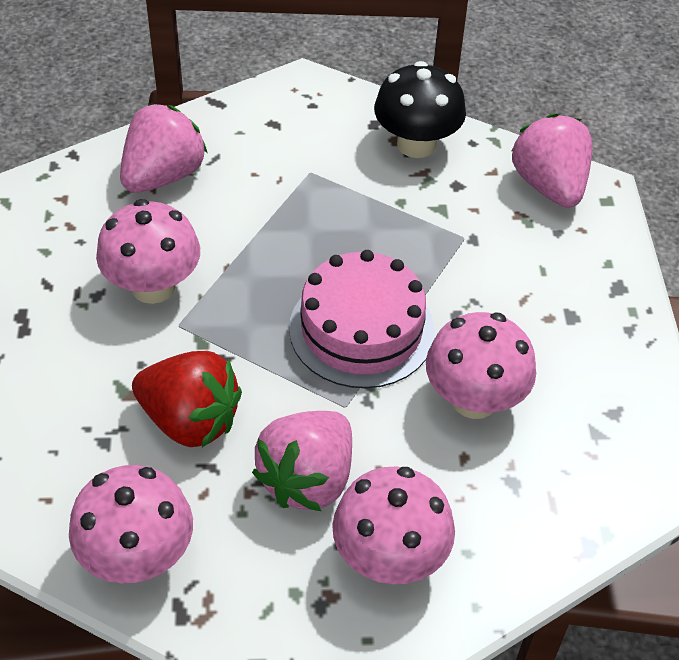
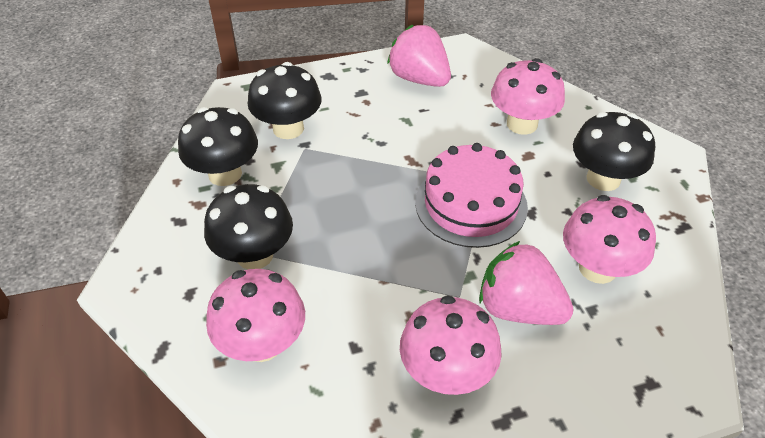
black mushroom: [374,61,466,158] = 1 -> [178,107,258,186] [204,184,293,269] [248,62,322,139] [573,112,655,191] = 4
pink strawberry: [120,103,207,193] [252,411,352,511] [512,113,592,208] = 3 -> [387,24,451,87] [479,241,574,325] = 2
red strawberry: [132,351,242,448] = 1 -> none = 0

